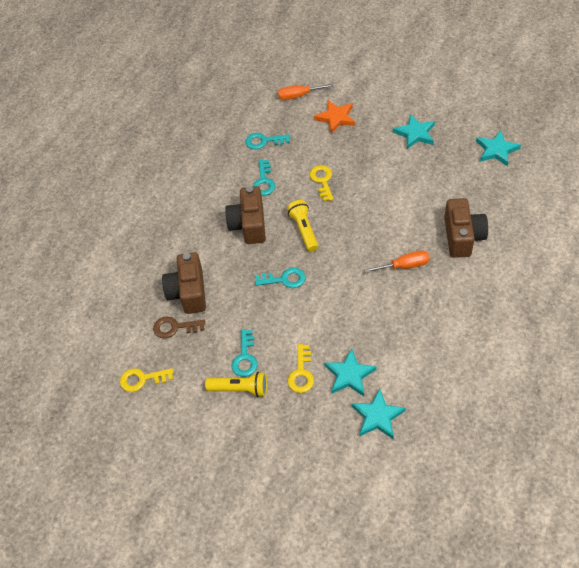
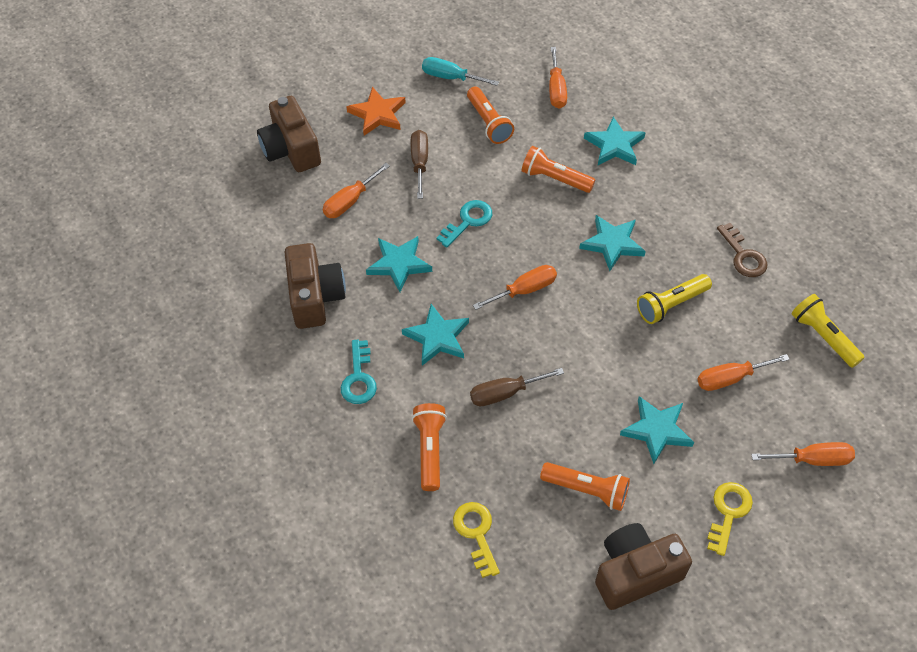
brown screwdriver: none = 0 -> [411,130,428,199] [470,368,564,406] = 2
orange flashlight: none = 0 -> [412,403,447,491] [467,86,514,144] [522,146,595,193] [540,462,630,511] = 4
orange screwdriver: [278,84,334,100] [364,251,430,273] = 2 -> [323,163,390,218] [473,265,557,310] [549,47,567,109] [697,354,790,391] [751,442,855,466] = 5
turquoise key: [232,329,258,377] [245,133,290,149] [253,160,275,196] [255,267,305,288] = 4 -> [341,340,377,404] [437,200,492,248] = 2
turquoise screwdriver: none = 0 -> [422,57,499,86] = 1
turquoise star: [324,349,376,396] [352,389,406,439] [393,114,435,149] [476,131,521,166] = 4 -> [366,236,432,292] [402,304,469,366] [579,215,646,271] [584,116,646,165] [620,396,694,464] = 5
yellow key: [120,368,174,392] [288,344,314,393] [310,165,334,202] = 3 -> [453,502,500,578] [707,482,753,556] = 2

